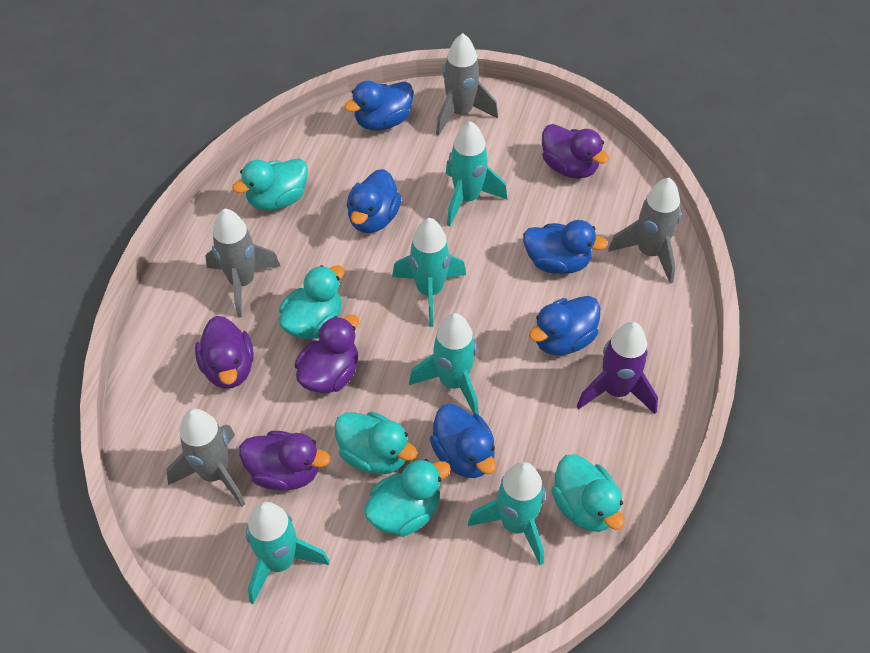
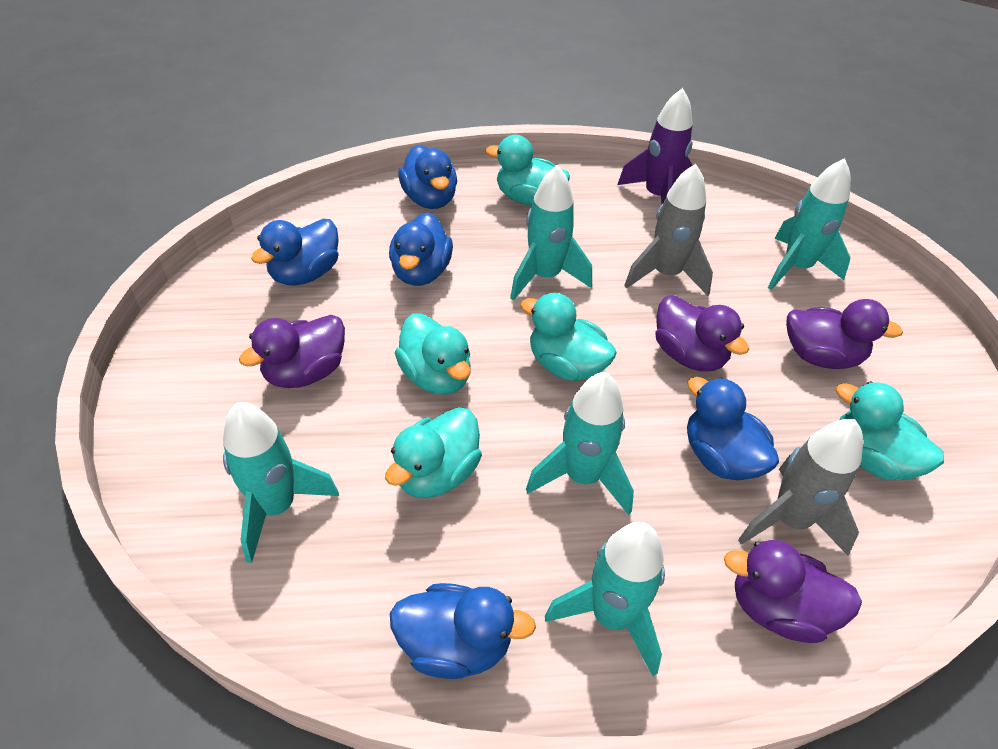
grey rocket: [166,409,245,507] [205,208,280,318] [436,33,498,136] [608,178,681,284] = 4 -> [624,164,713,296] [738,419,863,555] = 2

